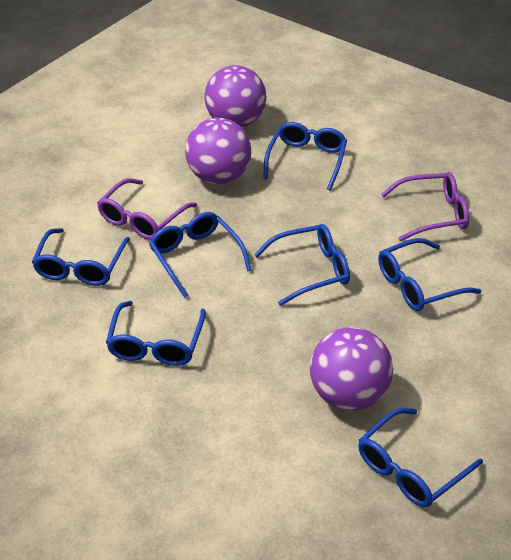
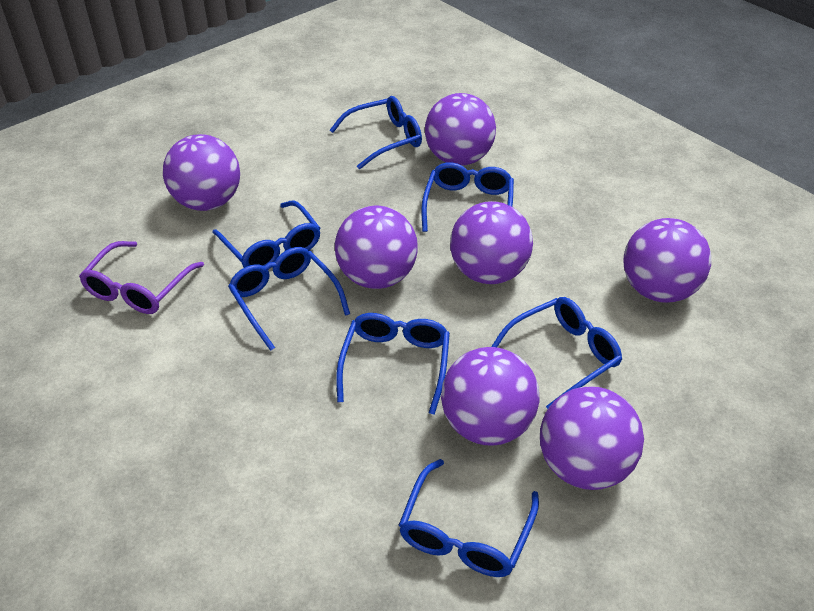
purple ball: [185,118,251,184] [204,65,266,127] [310,327,393,411] = 3 -> [163,134,240,211] [335,206,418,289] [425,93,496,166] [441,347,540,446] [450,201,533,284] [540,387,644,490] [623,218,711,303] = 7
purple glasses: [97,178,197,240] [381,172,469,241] = 2 -> [79,241,204,314] = 1

